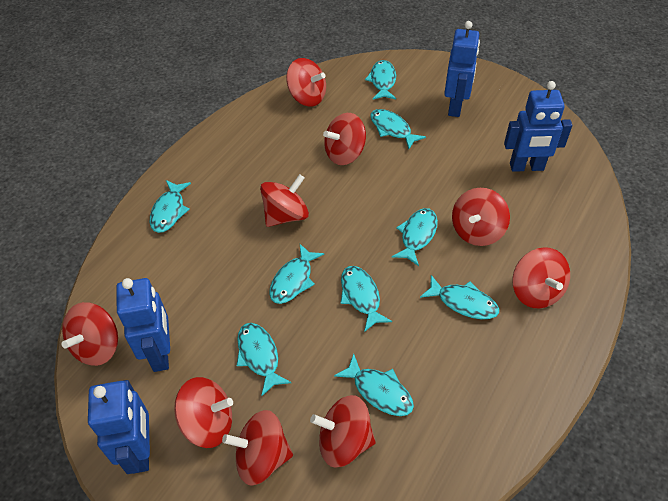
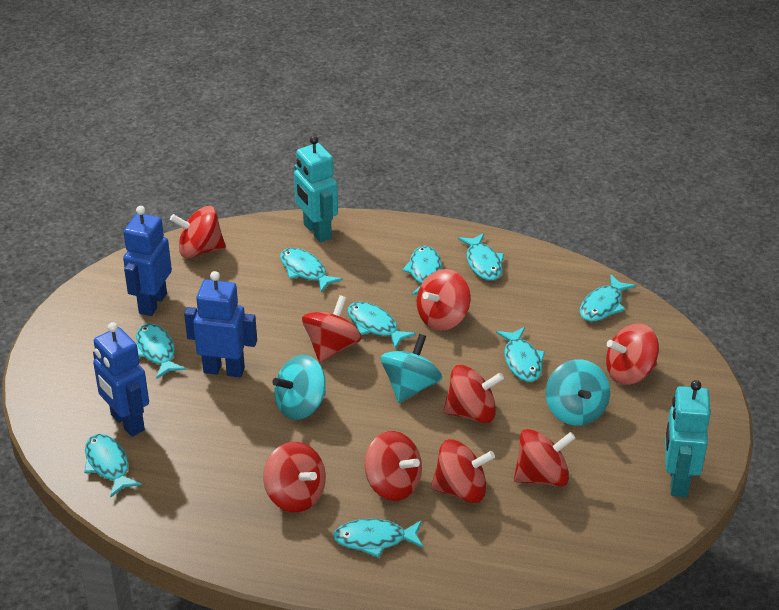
blue robot: [88,380,150,474] [116,278,170,372] [444,21,480,117] [504,81,572,172] = 4 -> [93,322,149,437] [123,206,172,316] [184,271,257,377] = 3
turquoise robot: none = 0 -> [294,136,338,243] [665,380,710,497] = 2
turquoise spinning top: none = 0 -> [272,355,326,420] [381,334,442,403] [546,359,610,426] = 3

